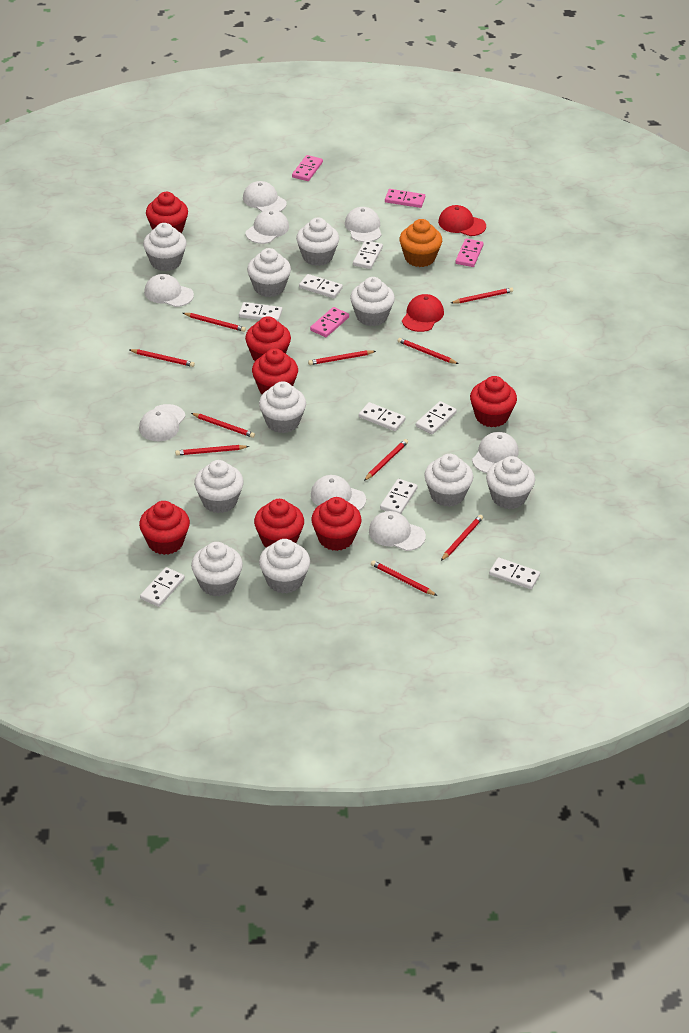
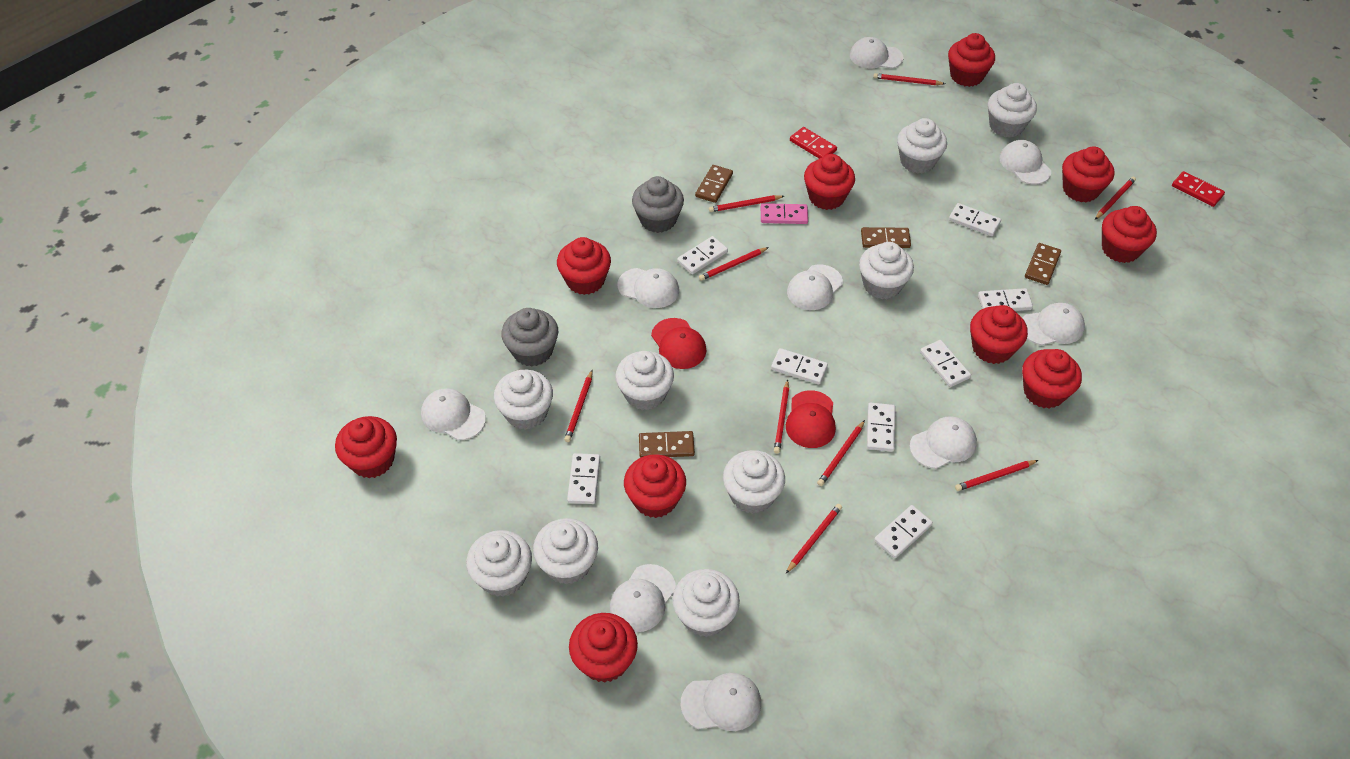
brown domino: none = 0 -> [639,431,695,458] [695,165,733,203] [861,227,911,248] [1025,243,1061,285] = 4
grey cupcake: none = 0 -> [501,308,558,367] [632,176,684,233] = 2
orange cupcake: [400,219,442,267] = 1 -> none = 0
pink domino: [292,155,323,181] [310,307,349,337] [385,189,425,208] [455,238,484,267] = 4 -> [761,203,808,224] = 1
red cupcake: [139,501,190,555] [146,192,188,233] [245,316,291,361] [252,348,298,394] [254,499,304,548] [311,497,362,551] [470,376,517,427] = 7 -> [335,416,397,478] [557,237,611,295] [569,613,638,683] [624,454,686,518] [804,154,855,210] [948,33,995,87] [970,305,1028,364] [1022,349,1082,409] [1062,146,1114,202] [1102,206,1157,263] = 10
red domino: none = 0 -> [790,127,837,158] [1172,171,1225,207] = 2
red pencil: [129,349,195,367] [175,445,249,455] [183,313,246,332] [191,413,255,438] [308,350,376,365] [364,439,408,481] [371,560,437,596] [398,338,458,364] [441,515,483,561] [451,287,513,303] = 10 -> [564,370,593,442] [699,247,769,281] [709,195,784,212] [774,379,789,454] [786,504,842,573] [817,420,865,486] [873,73,945,85] [955,460,1038,491] [1095,177,1136,220] = 9
white cap: [139,404,186,441] [144,274,194,307] [243,181,287,212] [246,210,289,244] [311,475,366,510] [345,207,382,242] [369,511,426,551] [472,432,519,473] = 8 -> [421,388,486,440] [610,564,676,632] [618,268,679,308] [680,673,761,731] [787,265,843,310] [850,37,904,69] [910,416,977,469] [999,140,1051,184] [1023,303,1085,345] = 9
white cupcake: [143,223,187,271] [191,542,243,596] [194,460,244,513] [247,248,291,297] [259,381,306,433] [259,539,310,594] [296,218,339,266] [350,277,395,326] [424,454,473,507] [486,456,535,509] = 10 -> [466,530,532,597] [494,370,553,430] [533,518,598,584] [615,351,674,410] [673,569,740,637] [723,450,785,514] [859,242,914,299] [897,118,947,174] [988,83,1037,138] = 9

